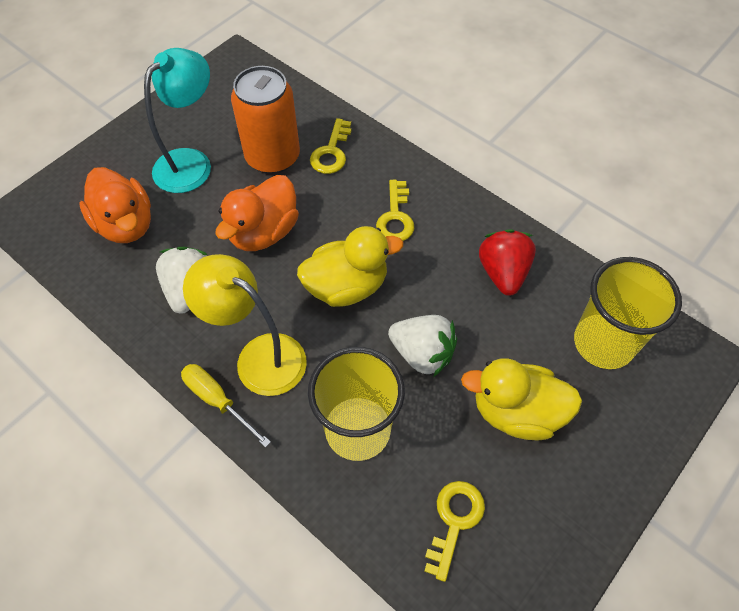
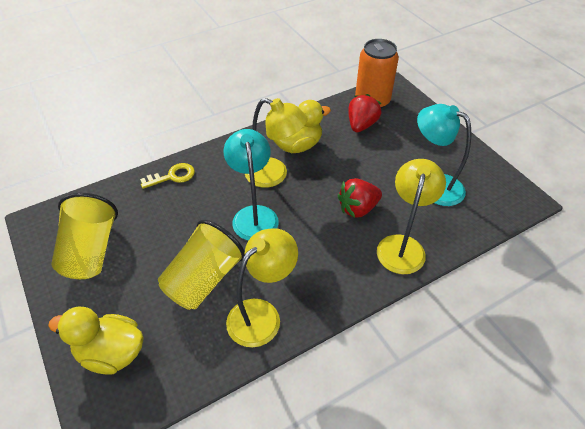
orange duck: [79,167,151,243] [215,175,299,251] = 2 -> none = 0
red strawberry: [479,229,536,296] = 1 -> [338,178,382,218] [348,94,381,132] = 2
turquoise lamp: [144,48,211,193] = 1 -> [224,129,279,241] [417,104,471,206] = 2
white strawberry: [156,247,208,314] [388,315,457,377] = 2 -> none = 0
yellow key: [310,118,351,174] [376,180,414,241] [424,481,485,582] = 3 -> [140,163,195,189] = 1
yellow lamp: [183,254,307,396] = 1 -> [226,228,298,347] [245,98,308,188] [377,159,446,274] = 3
yellow screwdriver: [181,364,271,448] = 1 -> none = 0

